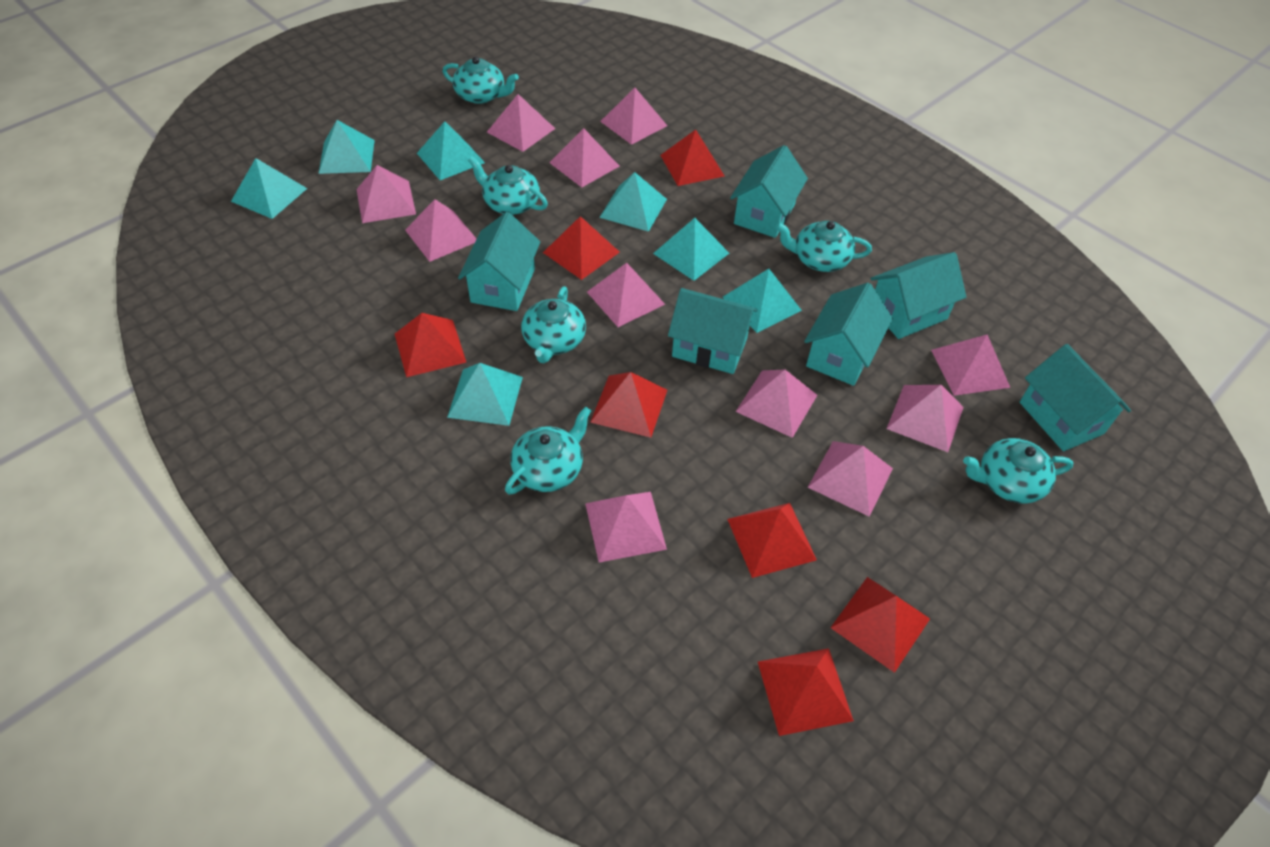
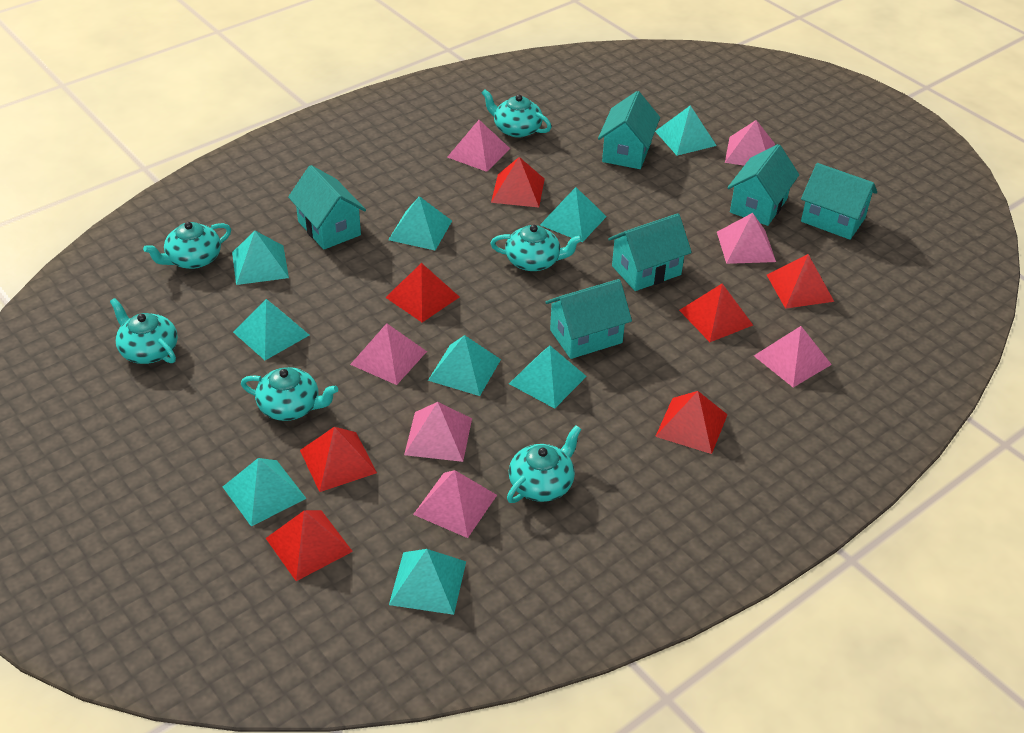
pink pyramid: [356,165,416,223] [405,199,476,262] [487,94,555,152] [549,128,620,187] [585,492,667,562] [587,263,665,327] [600,88,667,145] [736,369,817,438] [808,441,893,517] [886,385,964,452] [931,334,1010,396] = 11 -> [350,323,427,385] [404,402,472,462] [413,470,497,538] [447,120,510,172] [717,213,776,264] [725,120,775,166] [754,326,832,387] = 7
turquoise pyramid: [231,158,307,219] [318,120,375,174] [417,122,485,180] [447,363,523,426] [599,172,667,232] [653,218,729,281] [723,269,802,333] = 7 -> [223,458,307,527] [232,231,289,285] [233,299,309,360] [388,196,452,250] [389,549,466,615] [428,335,501,396] [509,346,587,409] [540,187,607,242] [655,105,717,156] = 9

